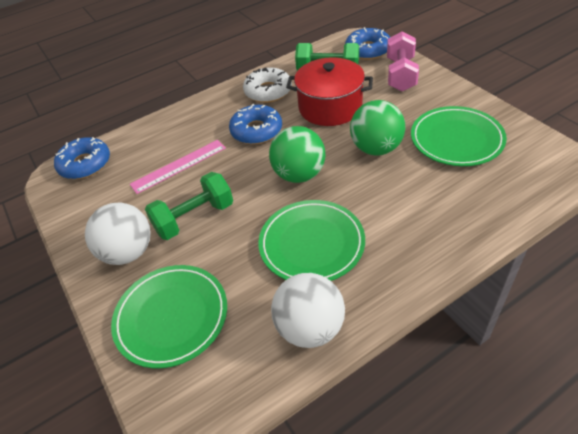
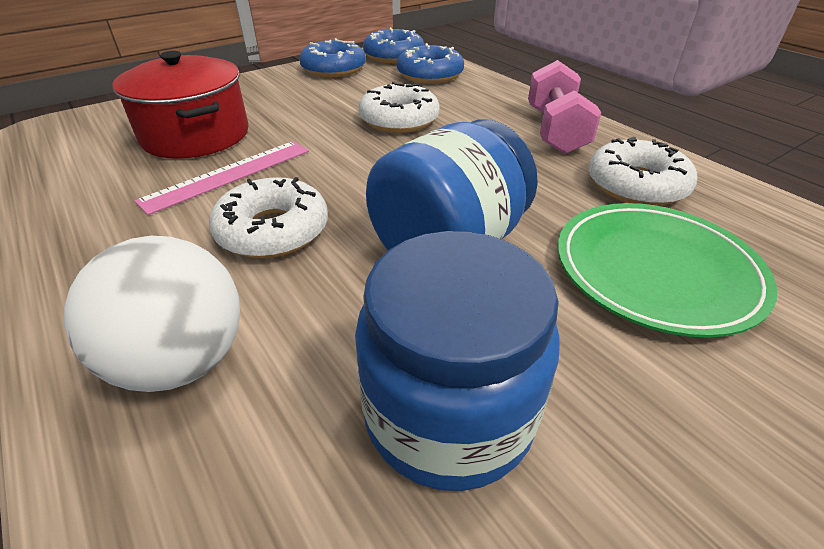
blue jar: none = 0 -> [355,231,560,491] [366,119,538,250] = 2
green ball: [269,126,325,183] [350,100,406,155] = 2 -> none = 0
green dumbbell: [145,172,233,240] [295,43,359,70] = 2 -> none = 0
green plate: [111,265,227,368] [259,200,365,281] [411,106,507,166] = 3 -> [558,203,777,338] = 1
white ball: [85,202,151,265] [271,273,345,348] = 2 -> [64,236,240,392] = 1
white donut: [243,67,292,103] = 1 -> [209,177,328,258] [358,82,440,133] [588,136,697,206] = 3

